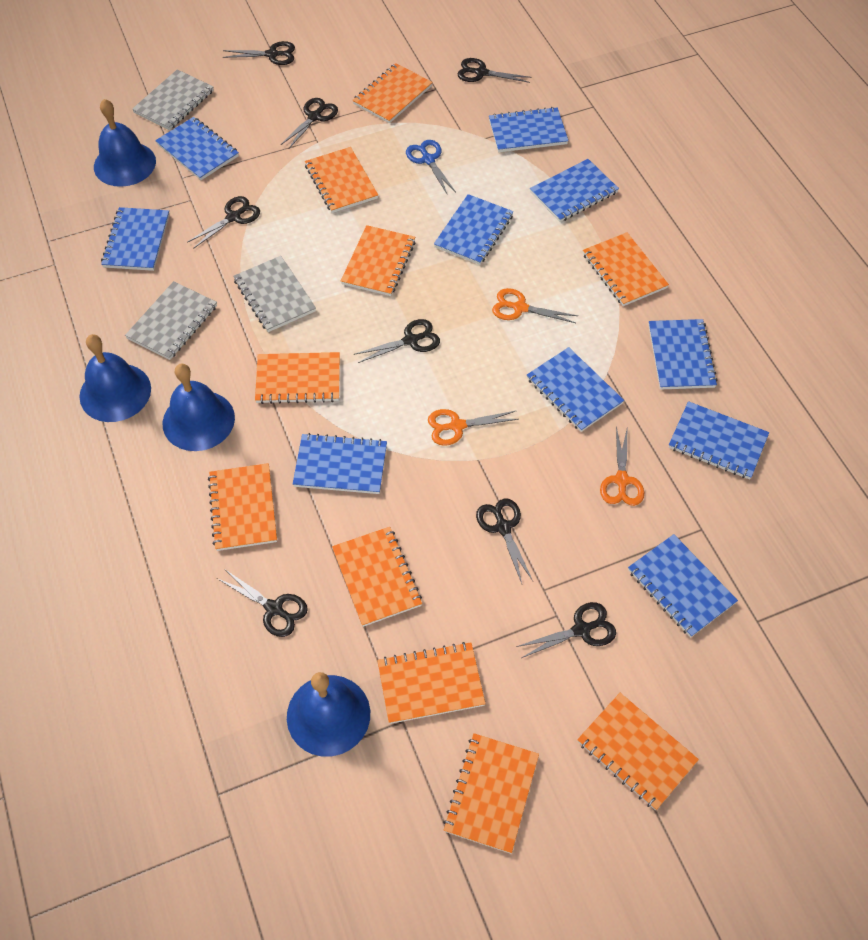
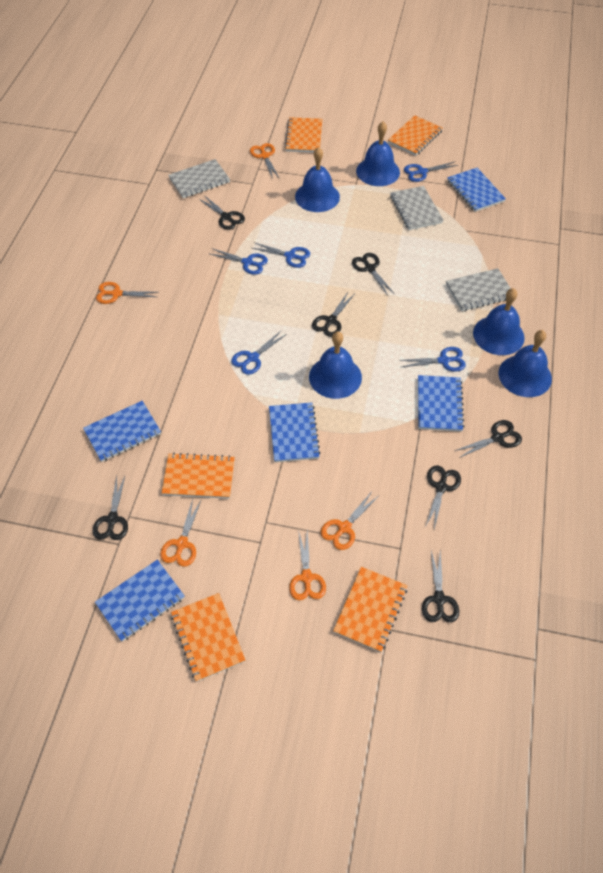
black scissors: [187,196,260,249] [218,570,308,637] [222,41,295,65] [281,98,338,148] [354,319,440,363] [458,58,532,83] [476,499,533,584] [516,602,616,658] = 8 -> [93,476,128,540] [199,195,245,230] [312,292,354,337] [352,253,394,295] [422,550,459,623] [426,466,461,529] [455,420,522,458] = 7
blue bell: [80,334,151,422] [94,99,156,187] [163,363,235,451] [287,672,370,757] = 4 -> [295,147,340,212] [309,331,362,399] [356,122,400,186] [473,288,525,355] [498,330,552,397] = 5
blue notebook: [101,207,170,271] [155,117,239,180] [293,433,387,494] [434,194,514,265] [489,107,568,152] [527,347,624,432] [530,159,619,222] [628,534,738,638] [649,319,718,390] [669,401,769,479] = 10 -> [83,401,161,462] [95,560,185,642] [269,402,321,462] [418,375,464,432] [447,168,506,212] = 5
blue scissors: [406,140,456,194] = 1 -> [210,248,268,275] [231,331,287,375] [252,243,310,268] [399,347,466,372] [404,162,458,182] = 5
orange notebook: [208,463,277,551] [255,352,340,404] [305,147,378,213] [332,527,422,627] [341,225,415,296] [352,63,433,124] [377,642,486,724] [443,733,539,854] [577,693,699,810] [583,233,669,306] = 10 -> [162,453,235,499] [171,593,245,682] [285,117,322,153] [333,567,408,652] [388,115,443,156] = 5
orange scissors: [428,409,519,446] [492,288,578,323] [600,427,644,506] = 3 -> [96,282,158,304] [160,499,201,567] [250,143,279,178] [289,529,326,600] [320,493,380,550] = 5

